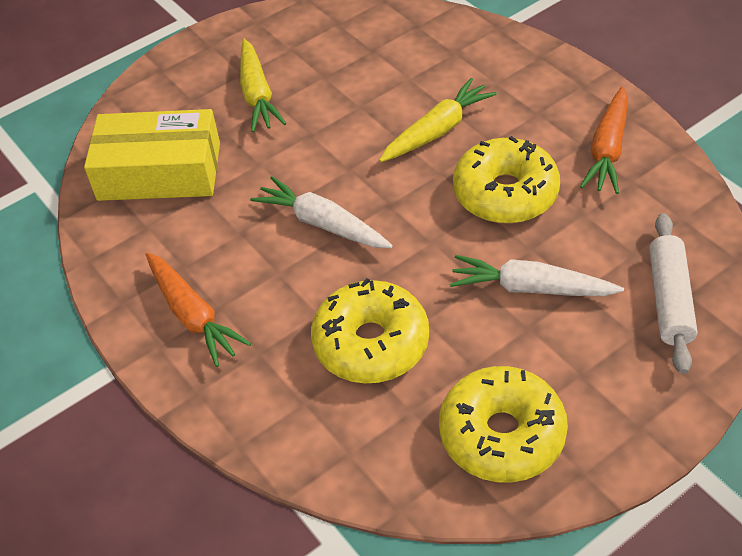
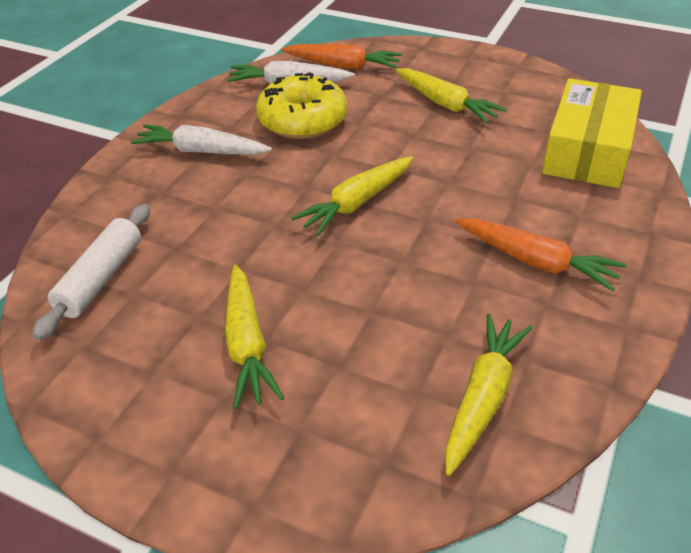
yellow carrot: [240,39,286,132] [379,78,497,162] = 2 -> [225,265,284,409] [291,156,413,236] [395,68,507,123] [445,313,533,476] = 4
yellow donut: [311,278,429,383] [439,366,568,483] [453,136,560,224] = 3 -> [256,72,347,139] = 1

